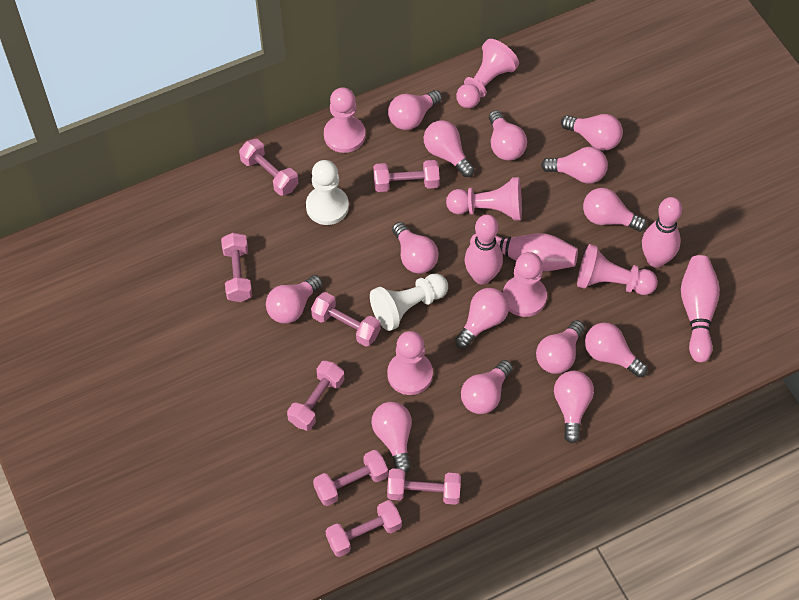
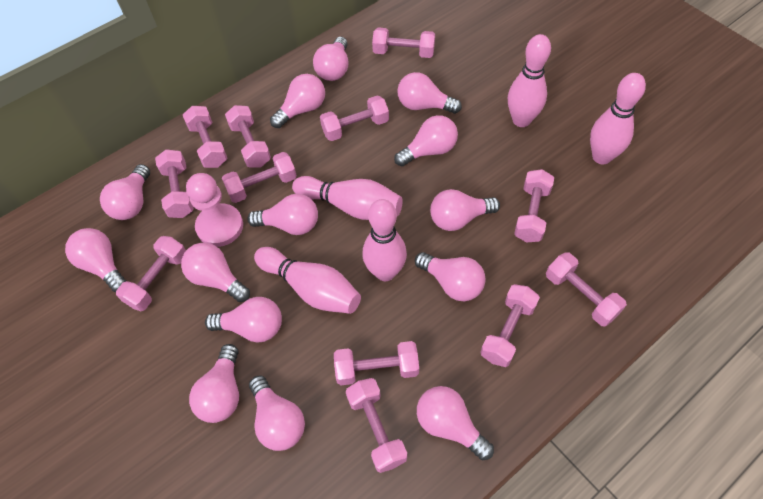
pink bowling pin: [465,215,503,285] [470,233,578,271] [642,197,682,268] [681,255,720,362] = 4 -> [254,247,361,314] [292,176,403,220] [363,199,407,281] [508,34,551,127] [590,73,646,164] = 5
pink dumbbell: [221,233,252,302] [239,139,298,196] [287,361,344,431] [311,292,381,346] [313,450,388,506] [326,500,402,557] [373,160,440,192] [387,468,461,505] = 8 -> [116,236,186,311] [155,149,194,218] [183,106,227,168] [222,152,297,203] [225,105,271,167] [320,95,389,141] [334,341,419,385] [346,378,407,473] [372,27,435,58] [480,284,540,367] [514,169,554,242] [546,252,627,327] = 12
pink pawn: [324,87,366,153] [387,331,433,395] [446,177,522,221] [456,39,519,108] [503,252,547,317] [577,244,658,295] = 6 -> [186,173,243,247] = 1
white pawn: [306,160,349,225] [370,273,448,331] = 2 -> none = 0

